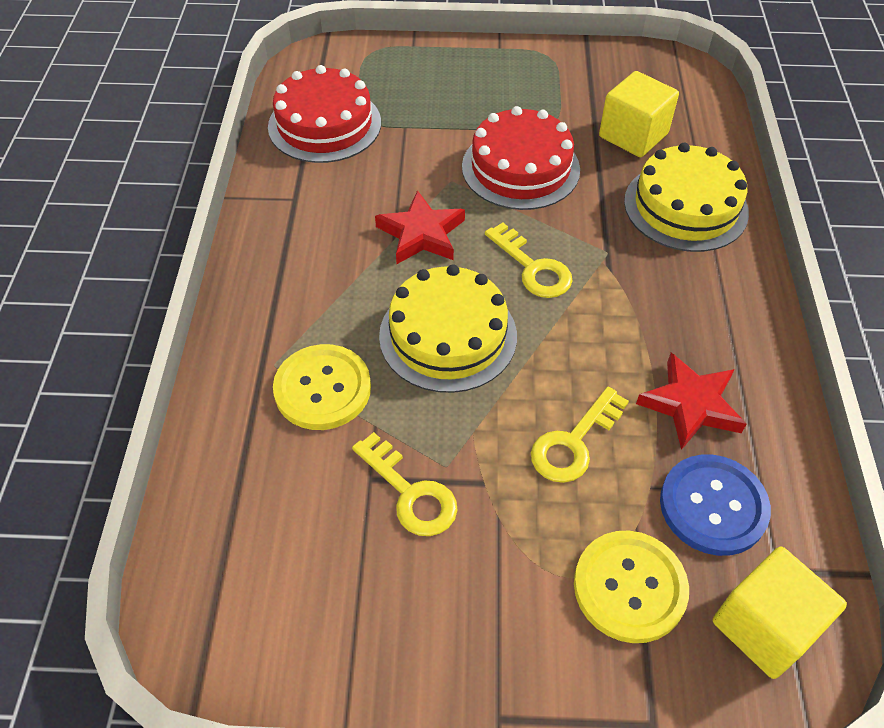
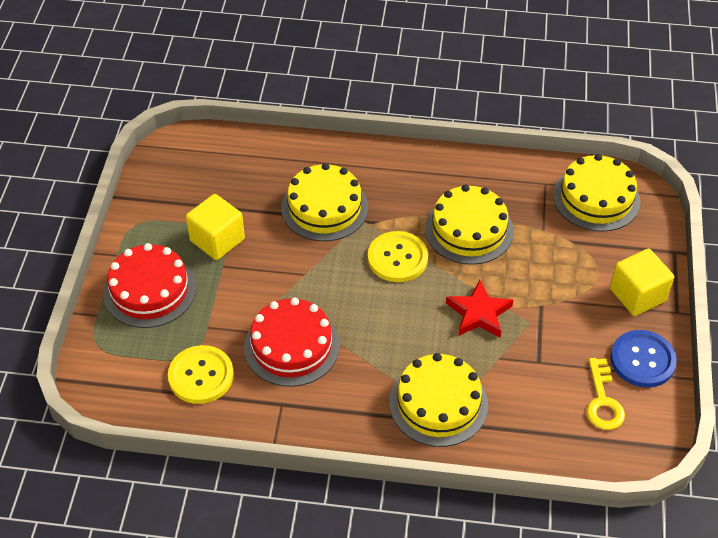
red star: [375,190,465,264] [636,353,746,450] = 2 -> [446,280,513,338] = 1
yellow cake: [379,264,517,393] [624,143,749,252] = 2 -> [281,163,368,241] [389,353,488,447] [425,185,514,265] [553,154,640,232] = 4
yellow key: [352,432,457,536] [485,222,572,298] [531,387,629,483] = 3 -> [586,358,625,430] = 1

